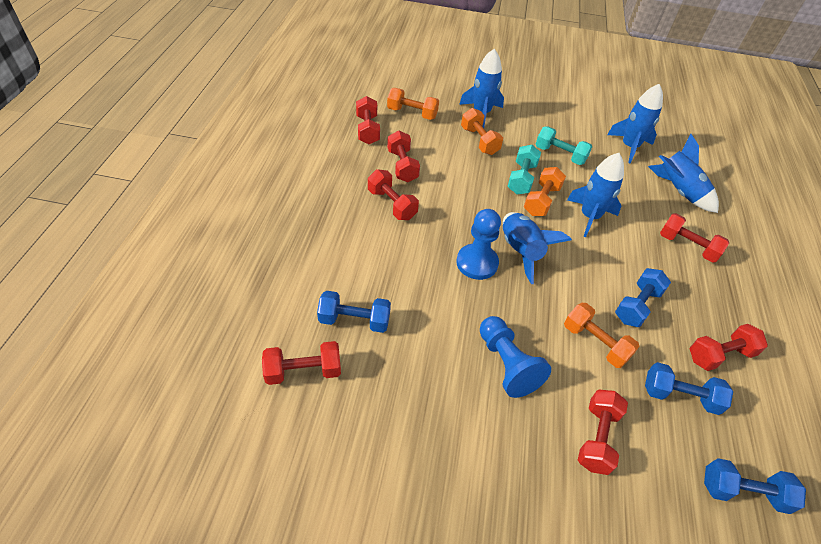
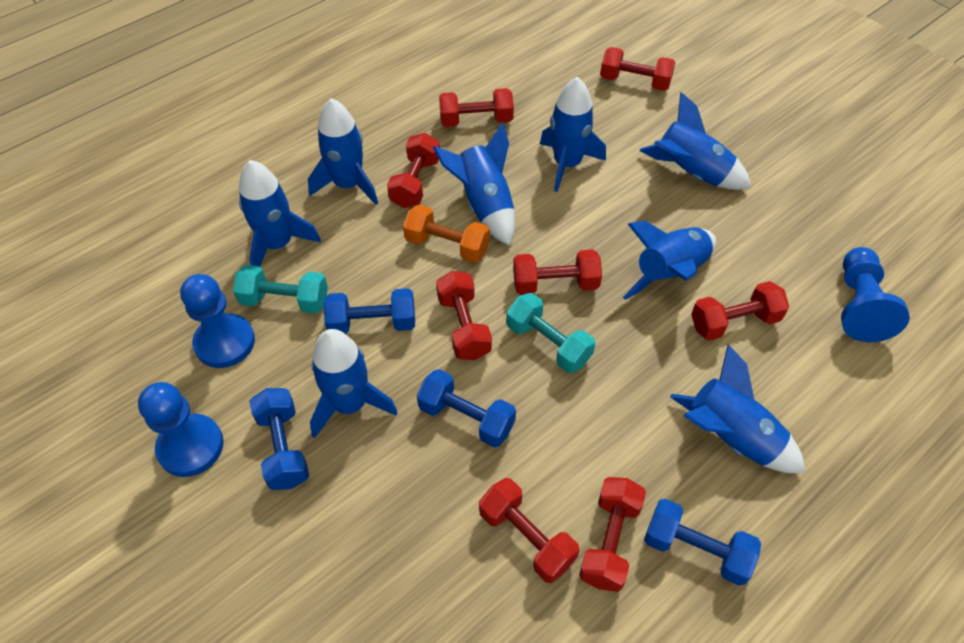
blue pawn: [456,209,501,280] [480,316,551,398] = 2 -> [138,382,224,477] [180,274,255,368] [841,247,910,342] = 3
blue rocket: [459,49,504,128] [503,212,572,284] [567,153,624,237] [607,84,663,163] [648,134,719,213] = 5 -> [239,160,321,266] [308,98,378,205] [310,329,398,439] [433,123,515,246] [540,77,606,192] [623,221,716,300] [639,92,751,190] [670,345,805,473] = 8
orange dumbbell: [387,88,439,120] [461,108,503,155] [524,167,566,216] [564,303,640,368] = 4 -> [403,205,490,263] = 1
red dumbbell: [262,341,341,385] [356,96,380,144] [368,169,419,220] [387,131,420,182] [578,390,628,475] [660,213,729,263] [690,324,768,371] = 7 -> [387,133,440,208] [436,271,492,360] [439,88,514,127] [479,478,579,583] [513,250,602,295] [579,477,646,592] [600,47,675,91] [691,281,789,341] = 8

